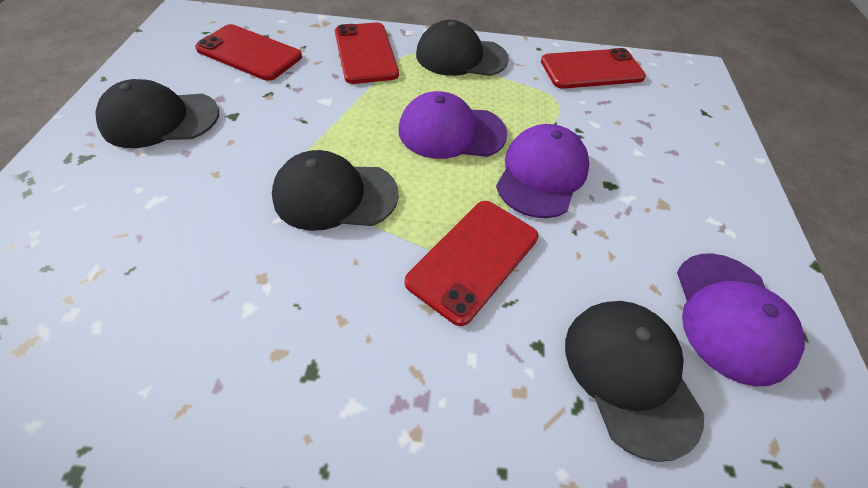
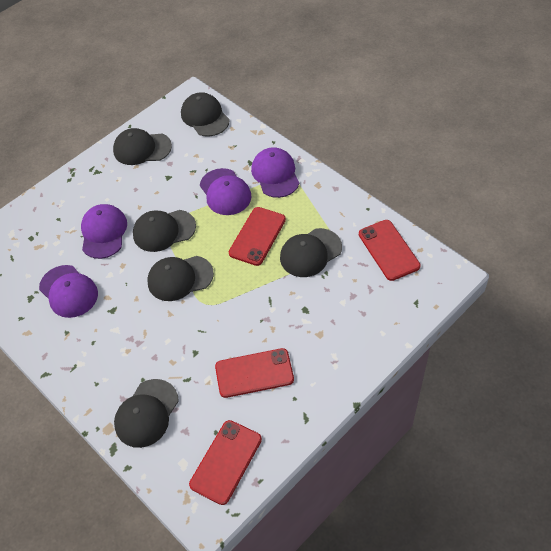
black cap: [95,79,219,148] [272,150,399,231] [416,20,509,76] [565,301,704,462] = 4 -> [113,128,172,165] [114,379,179,448] [133,210,196,252] [147,256,214,301] [181,92,230,137] [280,228,342,277] = 6
purple cap: [399,91,508,159] [496,124,589,218] [677,253,805,387] = 3 -> [39,265,98,318] [81,204,127,259] [200,168,252,215] [251,147,300,198] = 4

